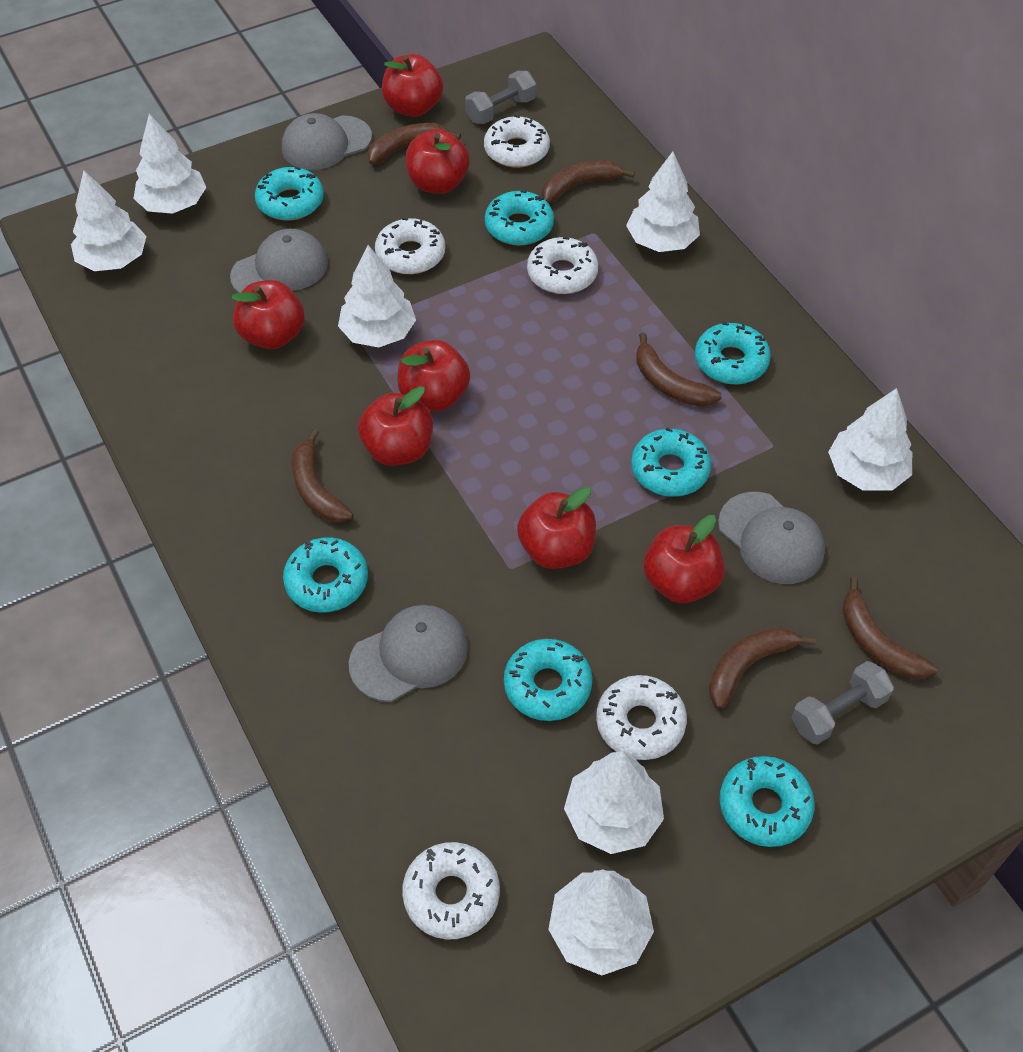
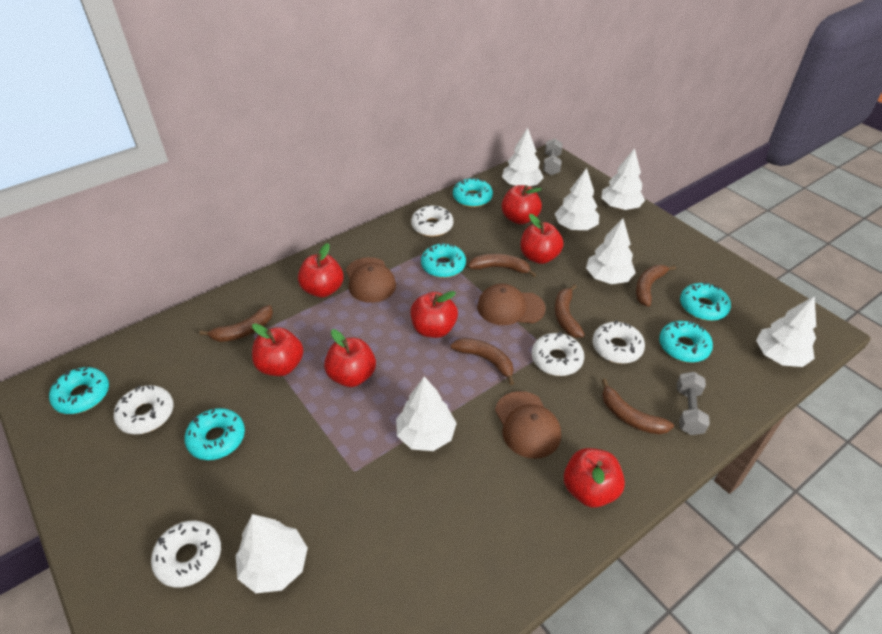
brown cap: none = 0 -> [346,257,396,303] [477,284,546,325] [495,391,561,459] = 3
grey cap: [230,229,328,293] [282,113,372,170] [349,605,468,702] [718,492,825,584] = 4 -> none = 0
turquoise donut: [255,167,324,221] [283,537,368,613] [485,190,554,246] [504,639,592,721] [631,428,711,497] [695,322,771,384] [720,756,815,847] = 7 -> [49,367,109,414] [184,408,245,460] [421,242,466,278] [453,177,493,207] [659,321,713,362] [680,282,731,321] = 6

